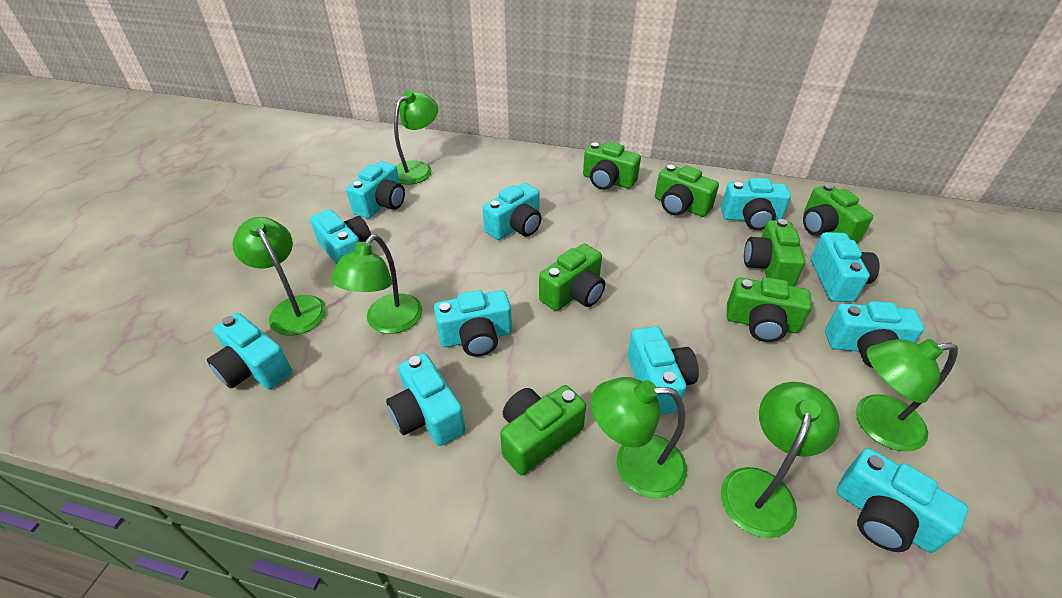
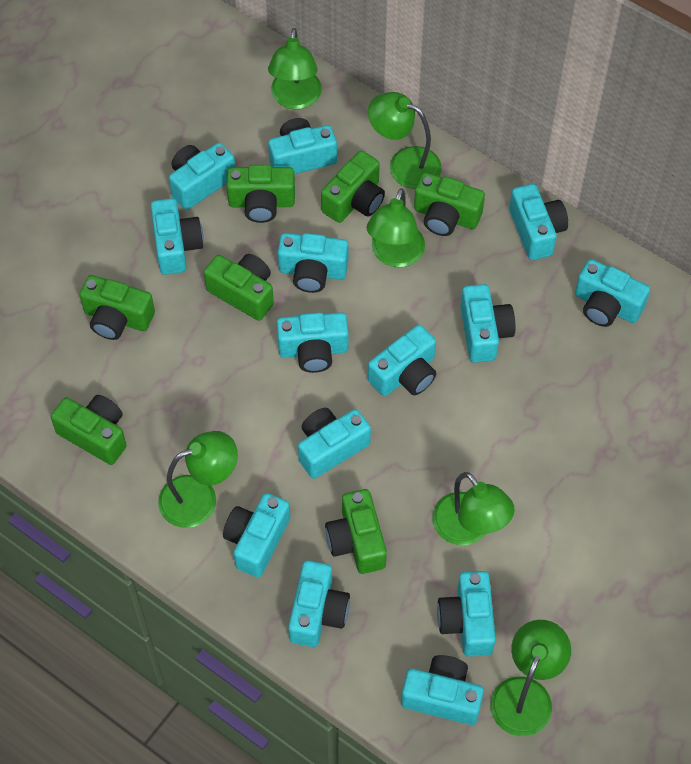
turquoise camera: [207,313,292,389] [310,209,371,264] [346,161,405,219] [386,353,465,446] [434,290,512,357] [483,183,542,240] [627,326,699,415] [721,178,791,230] [811,232,880,302] [825,301,925,368] [836,448,968,553] = 11 -> [151,198,204,275] [169,143,235,210] [223,493,290,578] [268,118,337,174] [277,312,349,373] [278,233,348,293] [288,560,350,647] [298,408,371,479] [368,325,436,396] [401,655,484,725] [437,571,496,657] [460,284,515,363] [509,184,568,260] [575,259,650,327] = 14

